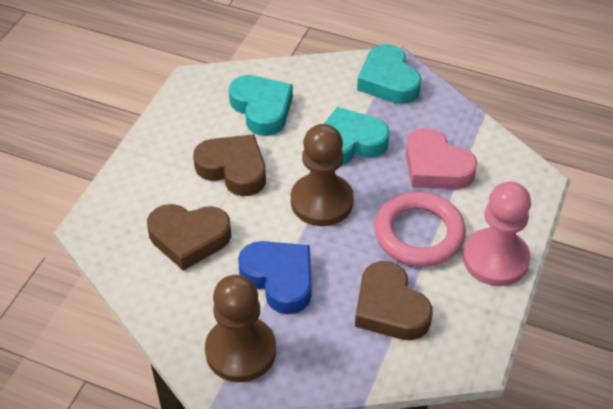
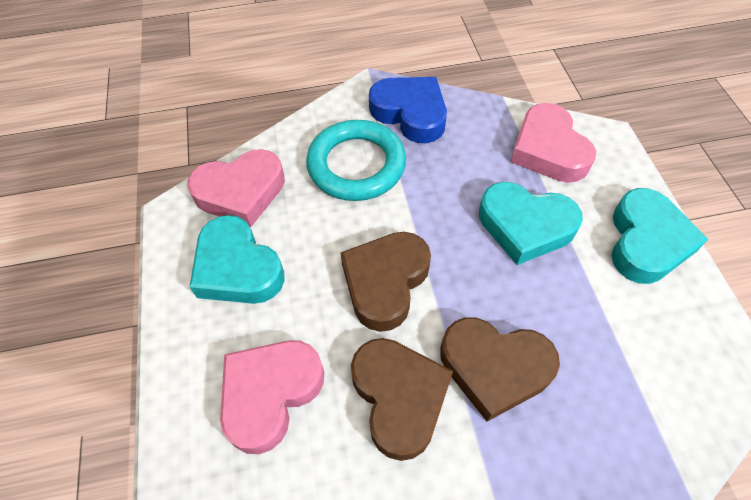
brown pawn: [205,275,276,382] [291,124,354,226] = 2 -> none = 0
pink heart: [405,128,477,189] = 1 -> [187,149,285,227] [220,340,324,454] [510,103,596,183] = 3
pink pawn: [463,182,531,286] = 1 -> none = 0
pink ring: [374,192,466,267] = 1 -> none = 0
turquoise ring: none = 0 -> [306,120,406,201] = 1

